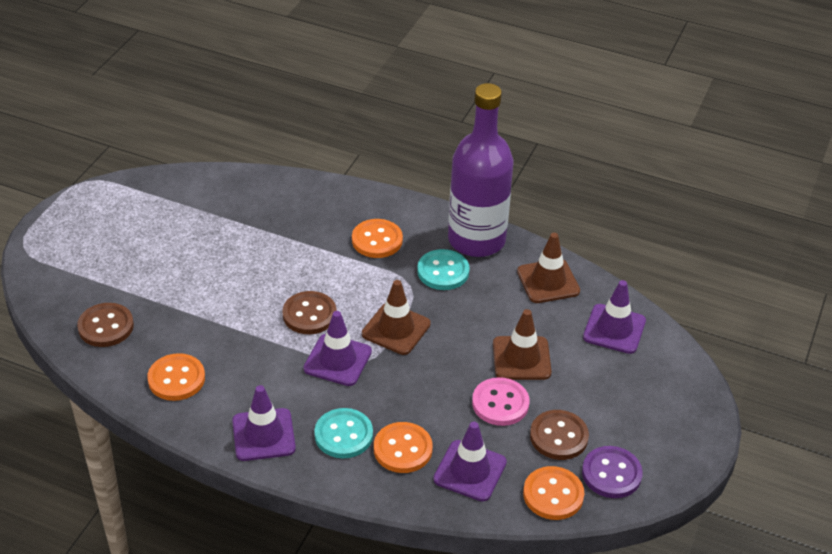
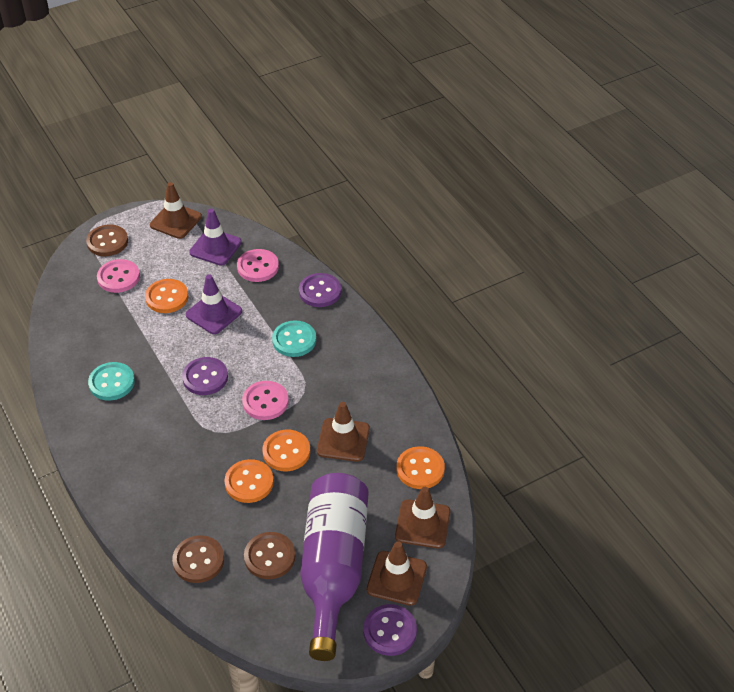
brown traffic cone: [362,280,431,355] [493,309,552,380] [517,233,580,303] = 3 -> [150,182,202,239] [317,402,370,462] [367,541,427,606] [395,487,450,549] = 4
pink button: [472,377,529,426] = 1 -> [97,259,140,293] [237,249,279,282] [242,381,289,420] = 3
purple button: [582,446,643,498] = 1 -> [182,357,228,395] [299,273,341,307] [363,604,417,656] = 3
purple traffic cone: [232,385,296,461] [303,311,372,386] [433,422,507,502] [583,280,646,354] = 4 -> [186,274,242,334] [189,209,242,266] = 2

